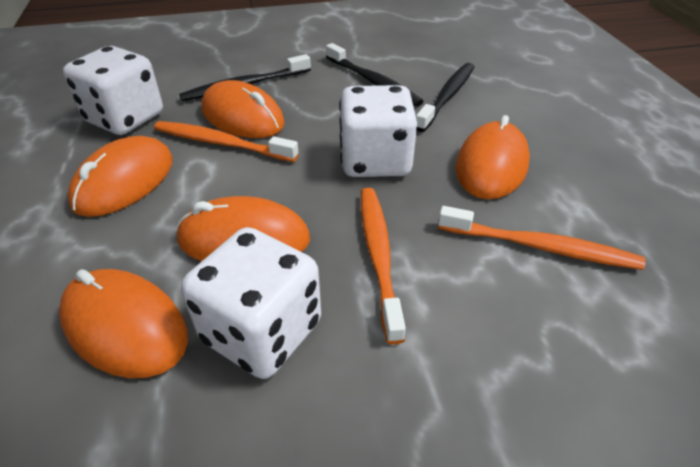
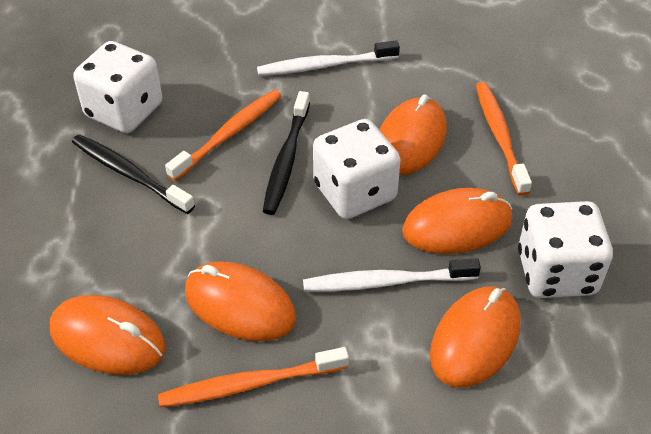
black toothbrush: [179,54,311,101] [326,43,423,107] [416,63,474,132] = 3 -> [72,134,195,214] [263,91,310,215] = 2
white toothbrush: none = 0 -> [257,40,400,76] [303,258,481,291] = 2

